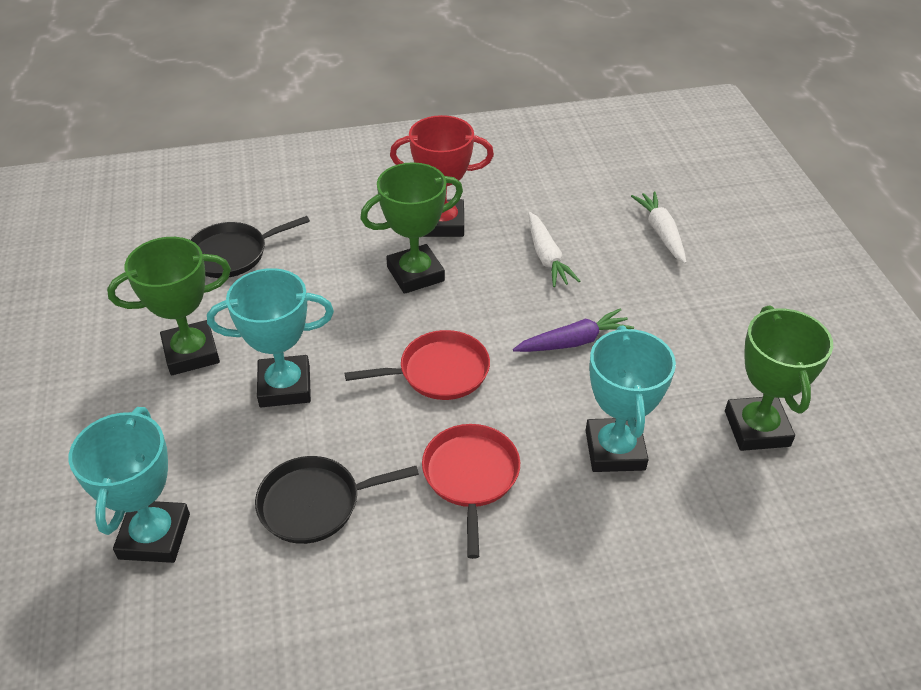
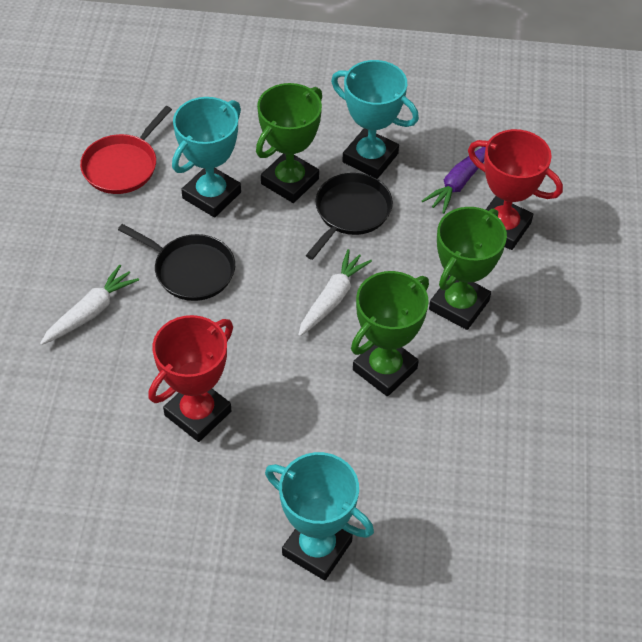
red pan: [345,330,490,400] [422,424,520,559] = 2 -> [80,106,172,194] = 1
red trophy: [390,115,494,237] = 1 -> [148,315,233,442] [468,129,563,250] = 2

